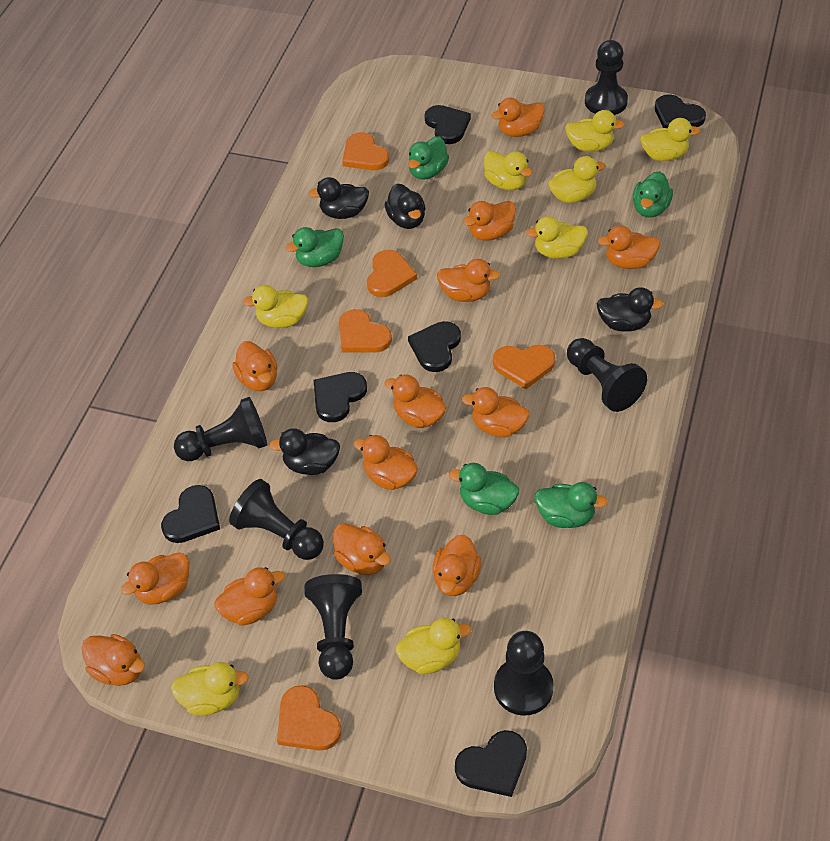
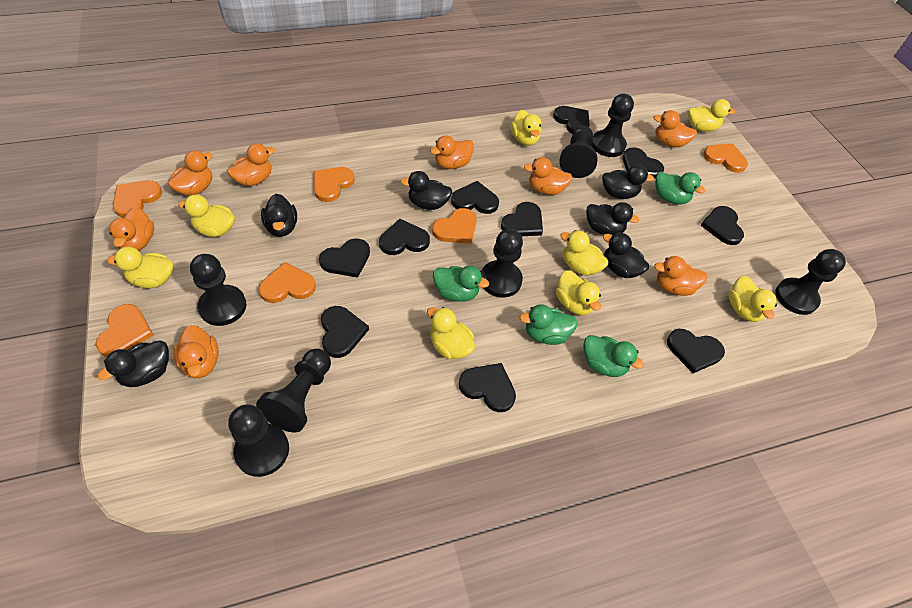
black duck: [269,428,340,475] [308,177,369,219] [385,184,425,229] [597,287,664,332] = 4 -> [98,340,169,387] [261,194,297,237] [401,171,452,210] [586,202,639,235] [602,164,654,199] [603,232,649,278] = 6
black heart: [161,485,220,543] [314,372,367,422] [408,321,461,372] [424,105,471,144] [455,730,527,797] [655,95,706,129] = 6 -> [319,238,370,278] [321,306,369,358] [379,219,430,255] [451,181,499,214] [459,363,516,412] [501,202,543,236] [553,106,590,134] [623,147,664,178] [667,329,725,373] [700,206,744,245] = 10
black pawn: [174,397,267,461] [229,479,324,560] [304,574,362,680] [494,631,554,716] [567,338,647,412] [585,40,628,115] = 6 -> [190,254,246,326] [228,404,289,477] [256,348,331,433] [481,229,523,298] [559,126,598,178] [592,93,634,157] [776,249,846,315] = 7
green duck: [286,227,344,267] [408,136,449,180] [449,463,520,515] [535,482,608,528] [633,171,673,218] = 5 -> [433,265,489,302] [519,304,578,345] [584,335,644,377] [655,172,706,205] = 4
orange duck: [81,634,145,686] [121,552,189,605] [214,567,285,626] [232,341,277,391] [333,523,391,575] [354,435,418,490] [384,375,447,428] [433,534,482,596] [437,259,500,302] [462,387,530,437] [463,201,516,241] [491,97,545,137] [598,226,660,269] = 13 -> [109,207,154,251] [168,150,213,196] [173,325,219,378] [227,143,275,186] [430,135,474,169] [524,157,573,195] [653,110,697,147] [654,256,708,296] = 8
orange heart: [277,685,342,751] [339,309,392,353] [342,132,389,170] [367,250,417,297] [493,345,555,389] = 5 -> [95,304,154,357] [113,180,162,218] [259,262,316,303] [314,167,355,202] [432,208,477,244] [703,144,748,173] = 6

